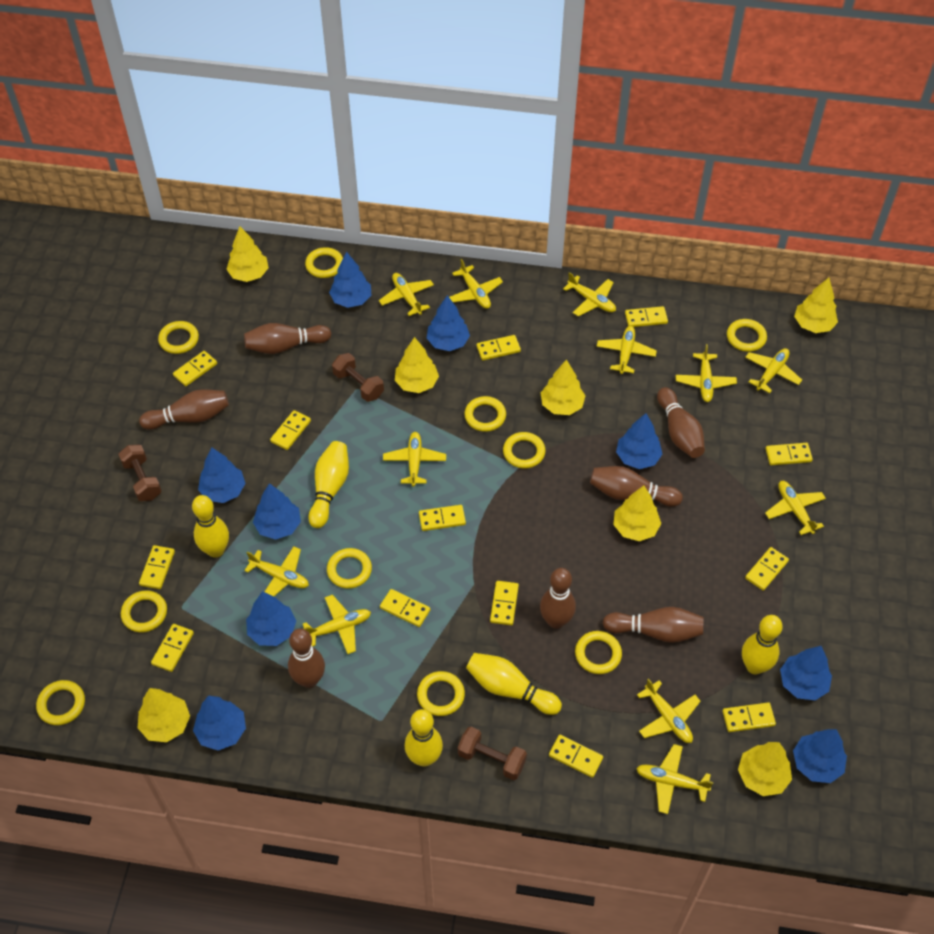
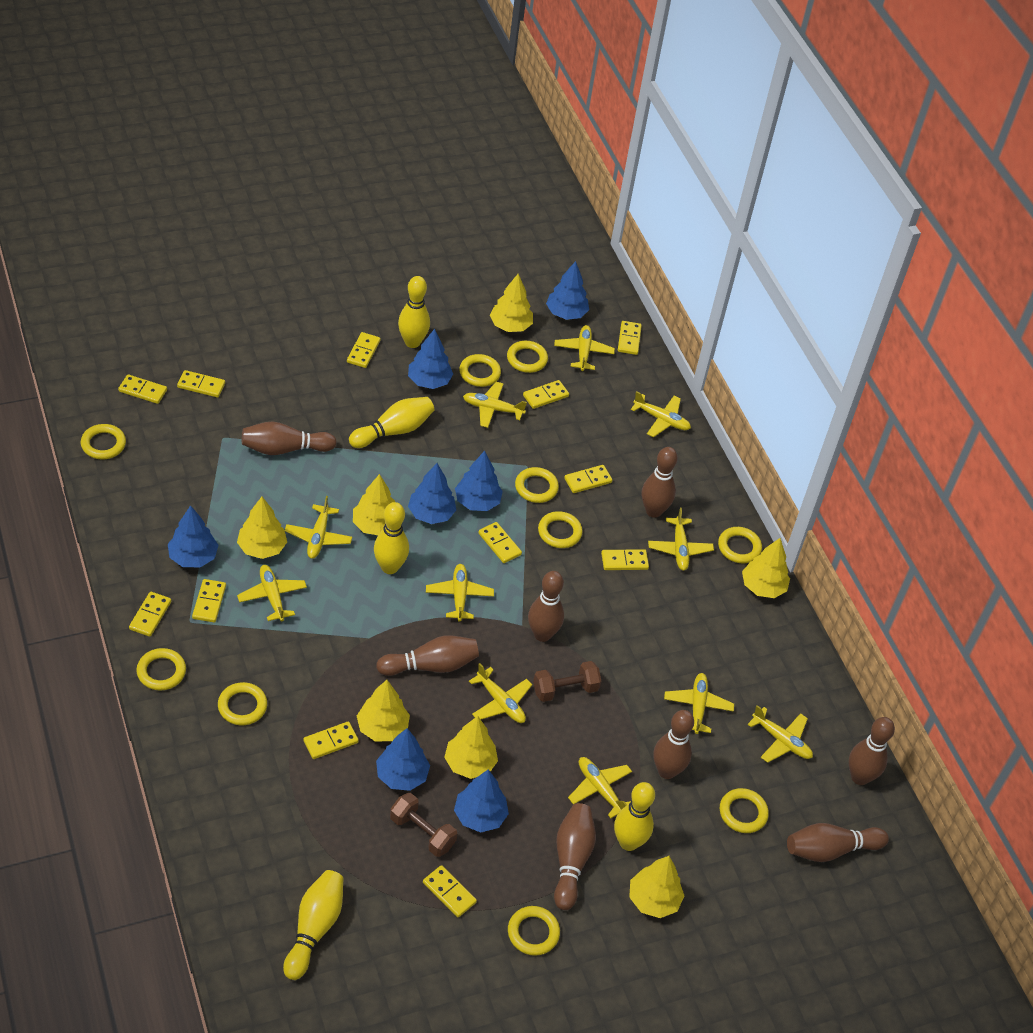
blue tree: [193,696,246,750] [198,447,245,503] [246,591,296,646] [253,483,301,540] [329,252,371,308] [427,295,470,351] [616,413,662,469] [780,646,832,700] [793,729,847,783] = 9 -> [168,505,219,567] [376,728,430,791] [408,329,453,389] [408,463,456,524] [454,769,509,832] [455,451,503,511] [546,261,589,320] = 7
brown bowling pin: [139,389,229,430] [244,323,331,354] [288,628,325,688] [540,568,576,629] [590,466,683,507] [603,607,703,643] [657,387,705,458] = 7 -> [242,421,337,455] [376,635,479,676] [528,571,564,642] [554,803,596,910] [642,447,678,518] [653,710,694,779] [787,823,889,862] [849,717,895,785] = 8
brown dumbbell: [118,445,162,501] [332,353,384,402] [458,727,527,780] = 3 -> [390,793,457,857] [533,661,601,702] = 2
yellow domino: [139,545,175,589] [151,624,194,672] [173,351,217,386] [270,410,311,450] [380,589,430,627] [419,505,466,531] [477,335,521,360] [490,581,519,625] [549,735,603,778] [625,306,668,327] [723,702,776,732] [745,547,789,591] [766,443,813,465] = 13 -> [118,374,167,404] [129,592,171,637] [177,370,225,397] [192,579,226,622] [303,721,359,759] [347,332,381,368] [423,865,477,917] [478,522,522,563] [523,380,569,409] [564,465,612,493] [601,549,649,570] [618,321,642,355] = 12
yellow plane: [244,546,309,596] [303,595,371,654] [379,273,434,316] [383,432,446,487] [449,259,503,309] [563,272,616,317] [596,326,657,374] [636,744,713,814] [637,678,701,743] [676,344,737,402] [745,348,802,393] [765,481,826,535] = 12 -> [237,565,307,621] [285,496,352,559] [426,564,494,622] [463,382,527,428] [469,663,532,723] [554,325,615,371] [568,757,632,818] [631,391,691,437] [648,508,714,571] [664,673,734,734] [747,705,813,763] = 11

